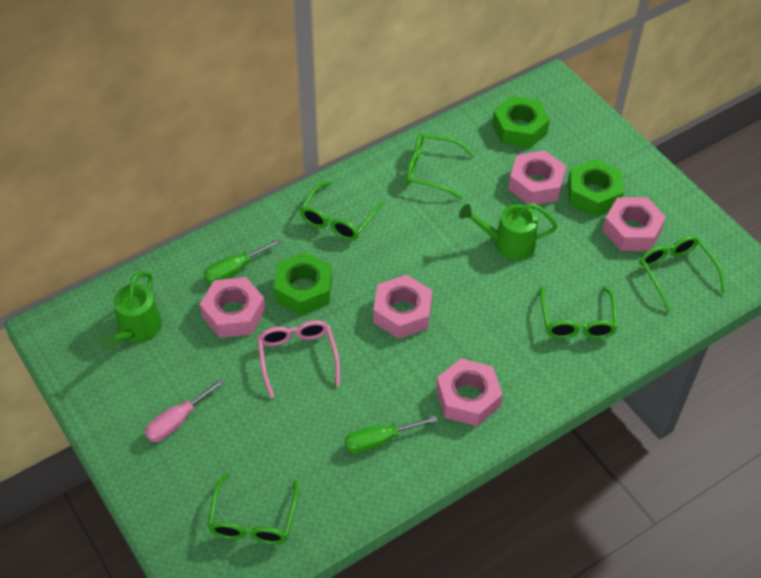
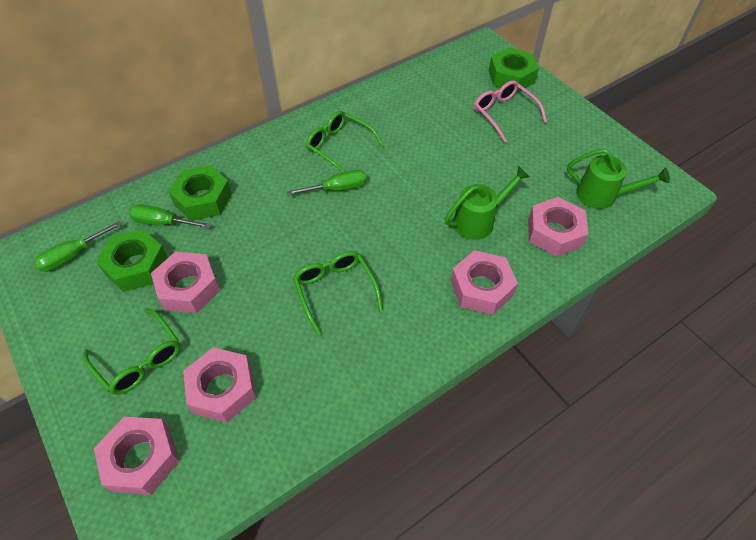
green glasses: [207,472,299,544] [299,181,384,241] [406,133,475,199] [540,286,618,339] [640,236,726,312] = 5 -> [83,309,180,395] [293,251,383,336] [306,111,384,173] = 3
green screwdriver: [203,238,282,284] [344,416,438,453] = 2 -> [34,221,122,272] [129,204,211,229] [287,170,367,196] = 3
pink screwdriver: [145,378,225,442] = 1 -> none = 0

